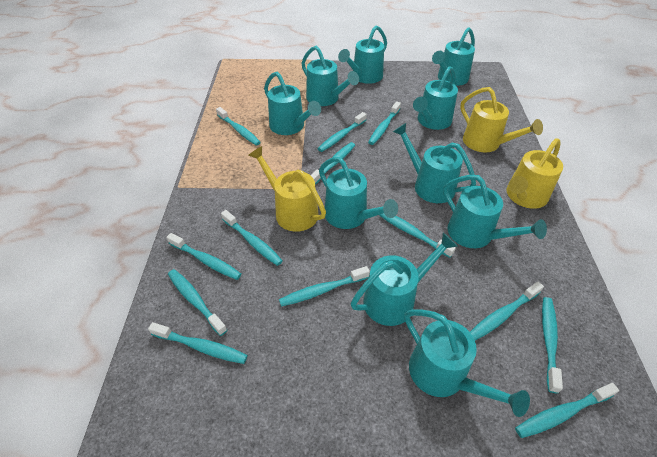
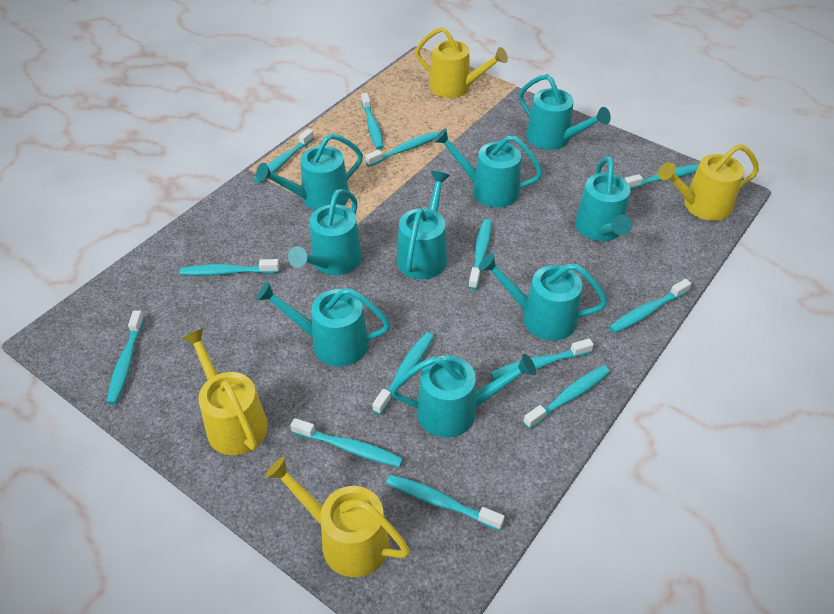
turquoise watering can: [264,72,321,135] [301,46,359,106] [319,157,398,229] [338,26,387,84] [351,233,458,326] [393,123,476,203] [404,310,530,417] [413,66,458,130] [432,27,475,86] [443,175,547,248] = 10 -> [256,134,363,211] [256,281,390,367] [288,189,362,275] [391,354,536,438] [397,171,450,279] [434,128,543,207] [479,253,608,341] [519,74,611,150] [575,156,632,241] = 9
yellow watering can: [248,146,326,232] [460,87,543,153] [506,138,563,209] = 3 -> [182,328,268,455] [265,457,410,577] [415,27,508,98] [658,144,759,221] = 4

